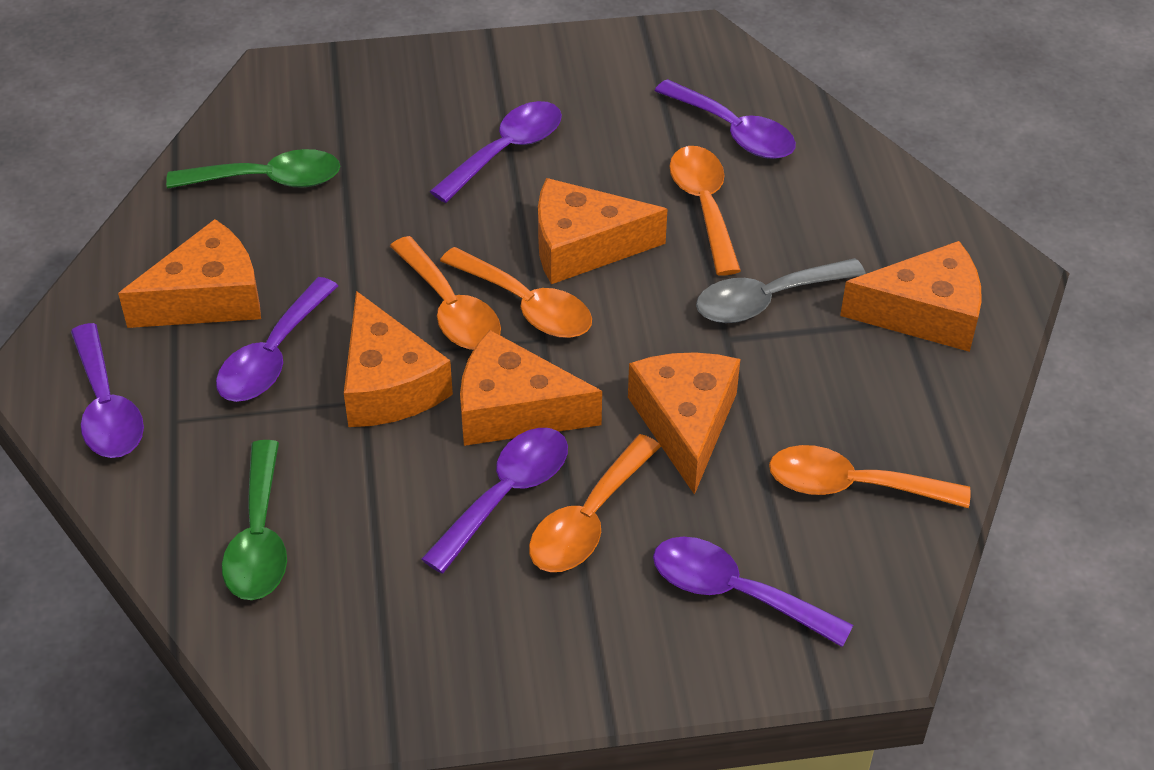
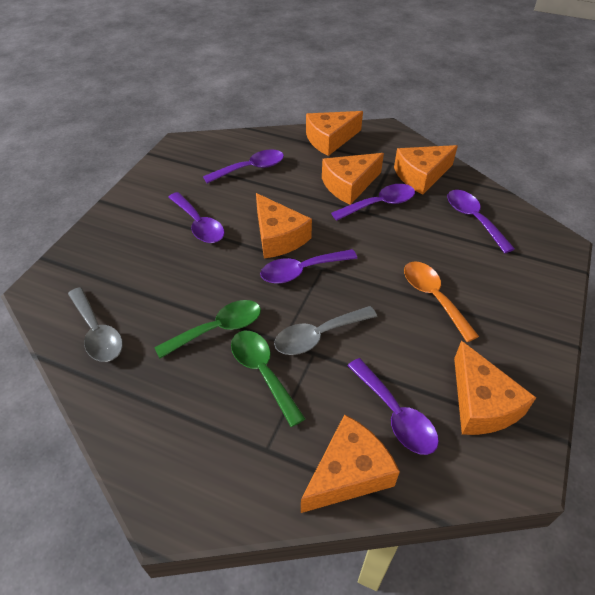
grey spoon: [696,258,866,323] = 1 -> [68,287,123,362] [274,306,377,355] = 2
orange spoon: [390,236,501,350] [440,247,592,338] [529,434,661,572] [669,146,741,276] [769,445,971,508] = 5 -> [404,261,479,342] = 1

